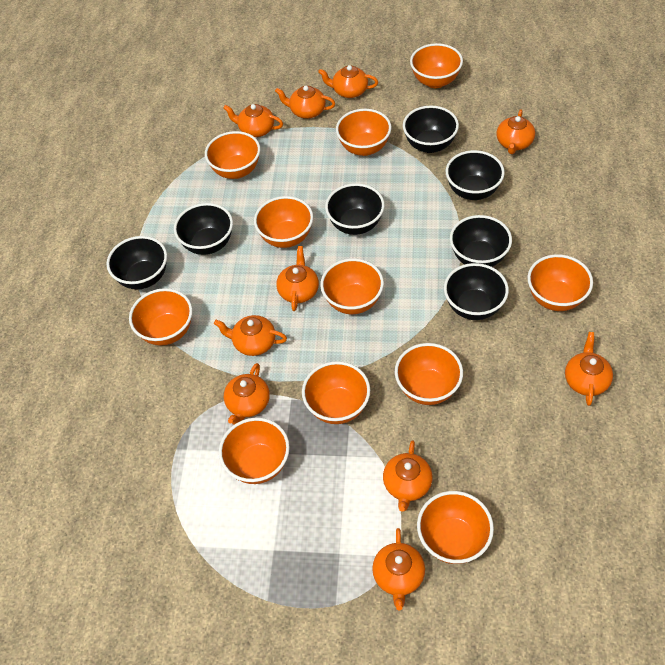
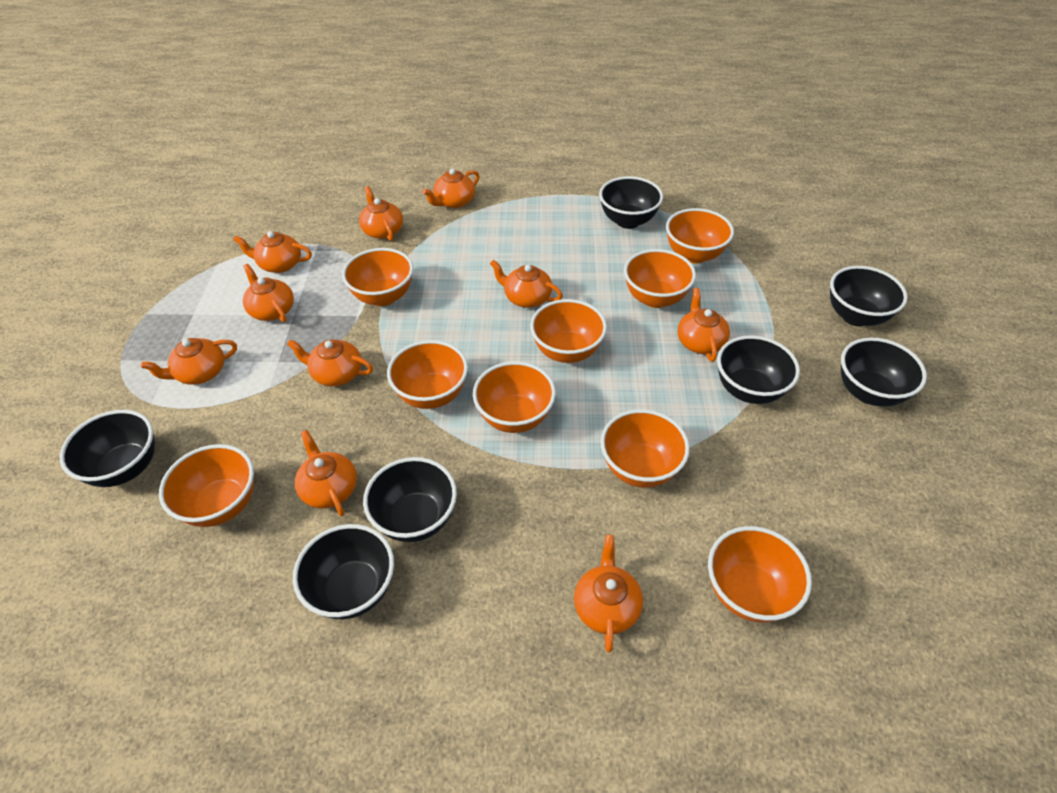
orange bowl: [129,288,192,346] [205,131,260,179] [219,418,290,484] [254,196,313,248] [302,361,370,424] [320,258,384,314] [336,109,391,156] [395,343,463,405] [410,43,463,88] [417,491,494,564] [527,254,593,311] = 11 -> [159,444,254,527] [342,248,413,306] [387,340,468,409] [473,361,556,433] [530,299,607,363] [600,409,690,488] [624,249,696,308] [666,208,734,264] [708,526,812,623] = 9

